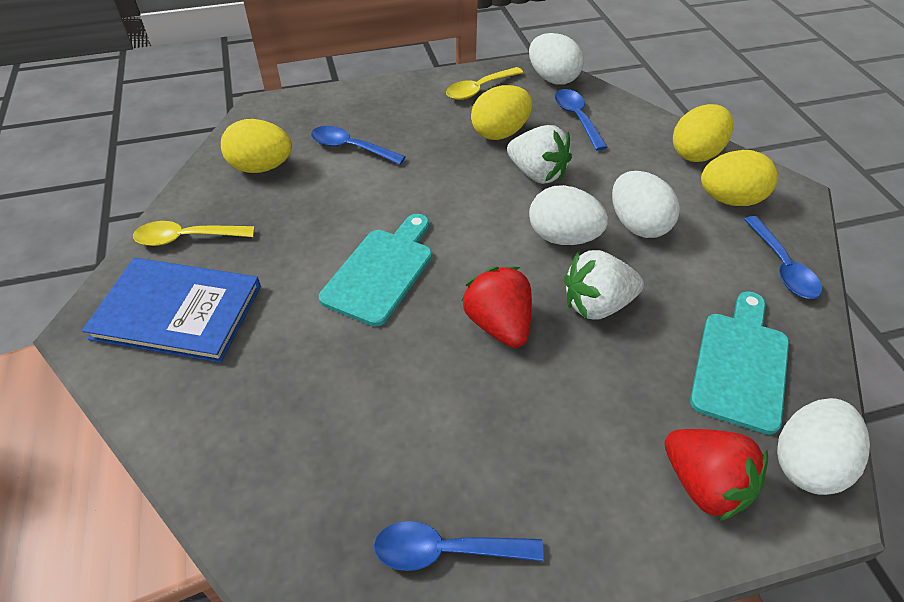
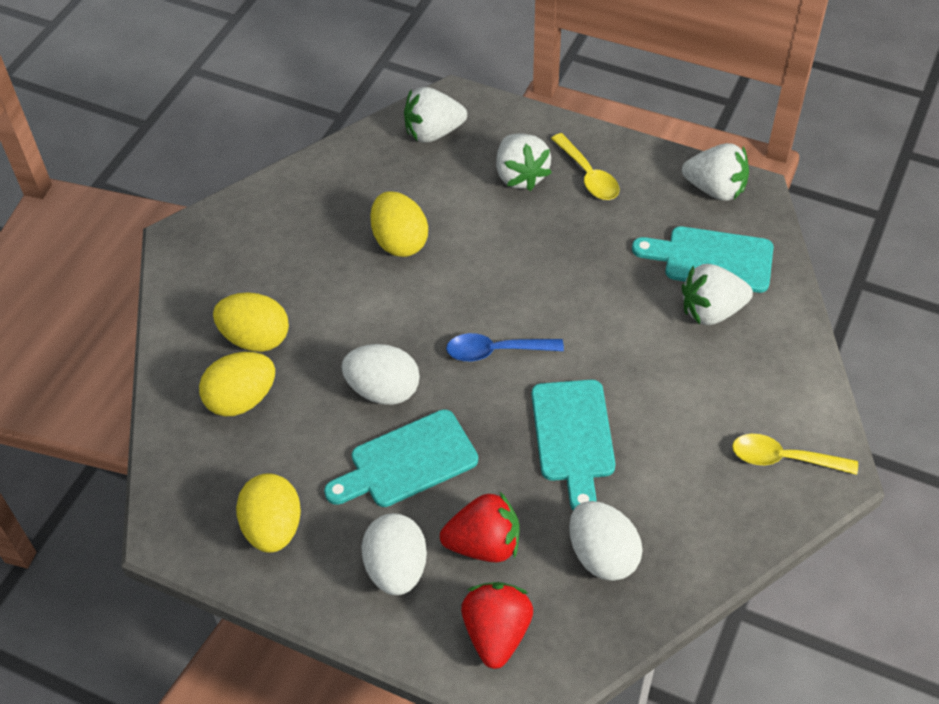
blue book: [82,258,261,363] = 1 -> none = 0
blue spoon: [311,126,406,165] [374,521,544,571] [555,89,608,150] [744,216,822,299] = 4 -> [446,333,564,361] = 1
turquoise cutting board: [319,214,432,327] [690,291,789,435] = 2 -> [324,409,478,507] [532,380,615,510] [632,226,773,293] = 3
white egg: [529,33,584,85] [529,185,608,245] [612,171,680,238] [777,398,870,495] = 4 -> [341,344,420,405] [361,513,427,595] [569,501,643,581] = 3
white strawberry: [507,125,572,184] [564,250,644,320] = 2 -> [404,87,467,143] [496,133,552,191] [682,143,749,201] [682,264,753,325] = 4

